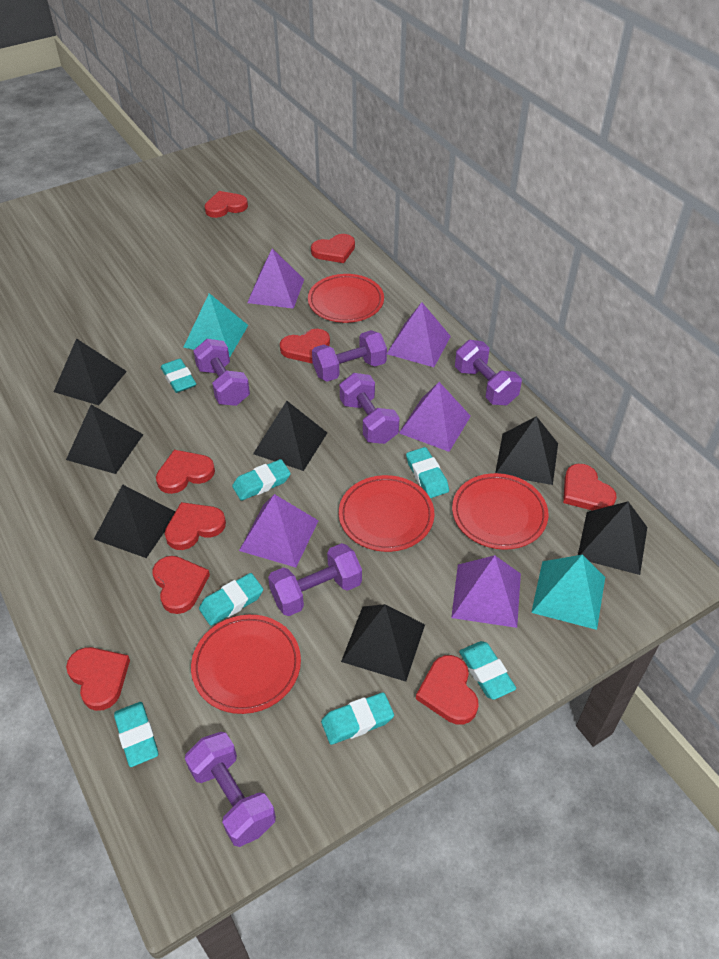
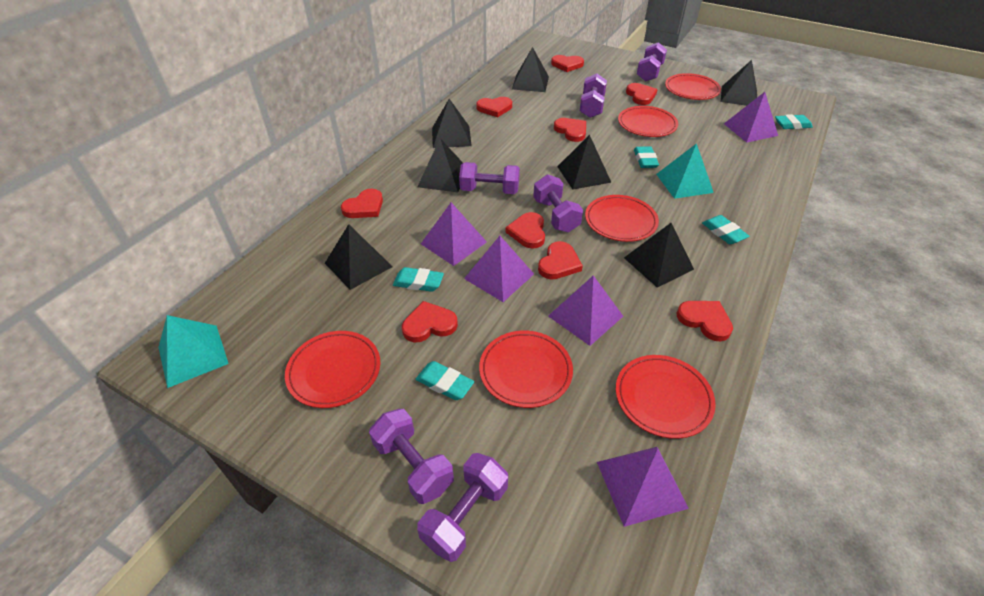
red plate: [191,615,301,714] [308,274,384,323] [339,475,434,552] [452,473,548,550] = 4 -> [285,331,380,408] [479,331,573,408] [585,195,659,242] [616,355,716,439] [618,106,678,137] [665,73,721,100] = 6
turquoise eraser: [114,702,158,767] [161,359,196,393] [199,573,263,626] [232,459,291,501] [321,692,394,745] [406,447,449,498] [459,641,516,700] = 7 -> [393,267,444,292] [416,361,474,400] [634,146,659,168] [702,215,749,244] [775,114,813,129] = 5

